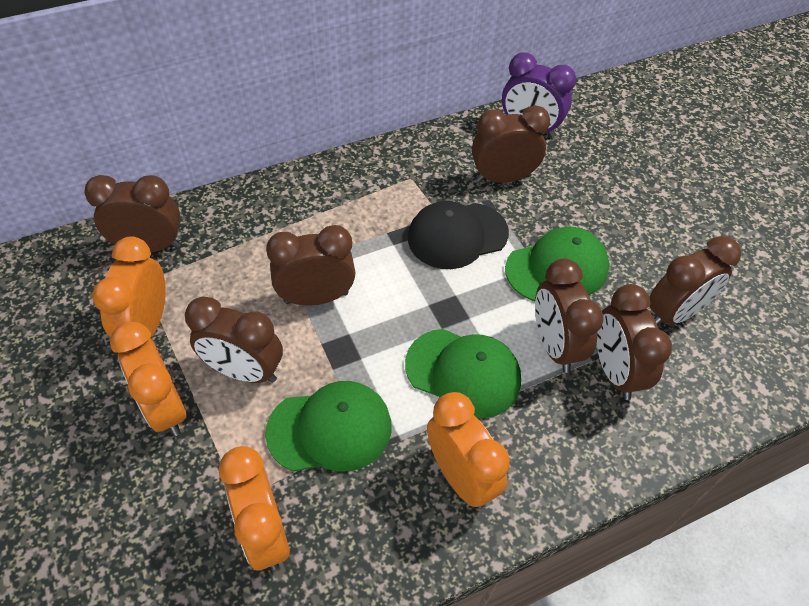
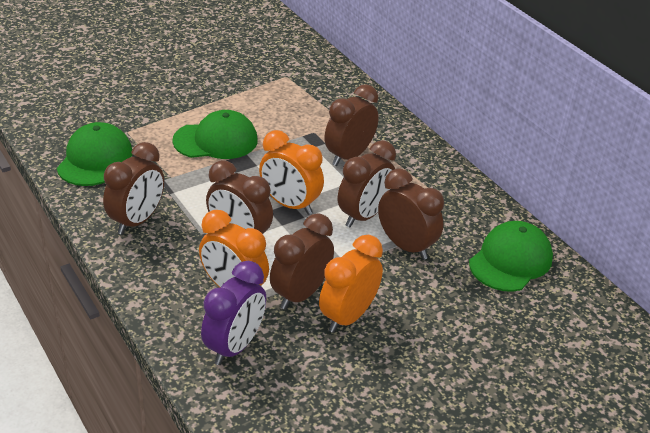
black cap: [408,201,509,269] = 1 -> none = 0
brown clock: [84,175,181,252] [185,296,283,383] [266,225,356,306] [472,105,550,183] [535,258,603,373] [597,284,672,400] [649,236,741,325] = 7 -> [103,142,164,235] [206,160,273,234] [270,213,334,310] [325,84,379,166] [338,140,396,227] [378,168,444,260] = 6
orange clock: [92,237,165,338] [110,322,187,436] [219,446,290,570] [427,392,510,508] = 4 -> [199,210,269,287] [259,130,324,215] [319,235,383,333] = 3

